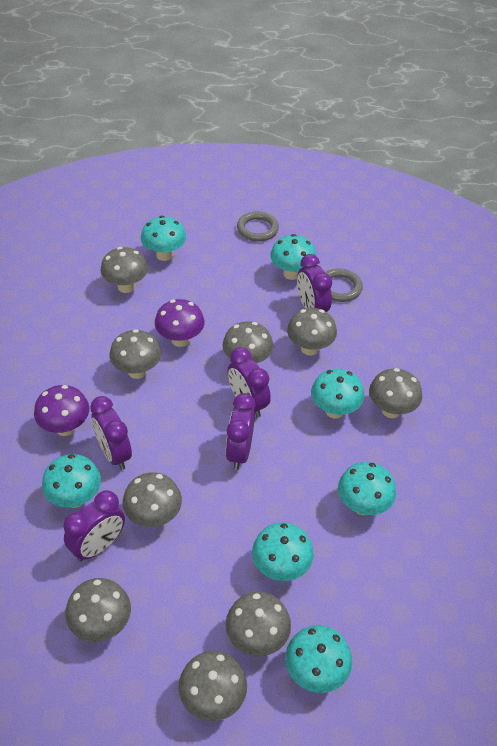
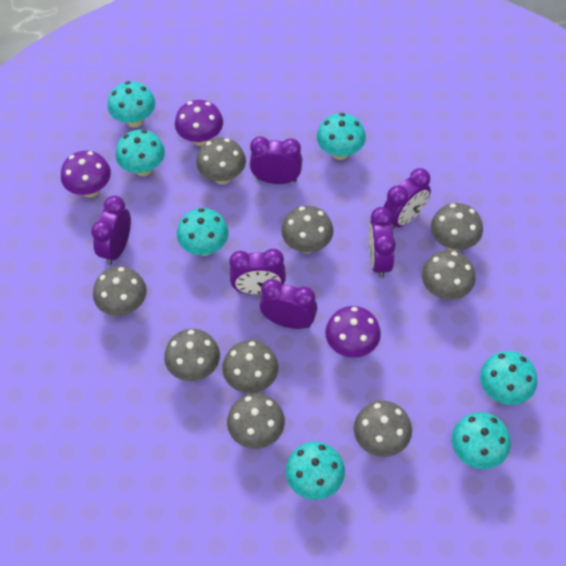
grey ring: [237,211,279,242] [325,268,363,302] = 2 -> none = 0
purple clock: [63,490,125,562] [90,396,132,470] [226,393,255,470] [228,347,271,418] [297,254,332,312] = 5 -> [91,195,131,265] [229,249,286,295] [250,136,302,184] [260,279,318,329] [369,207,396,278] [384,168,431,229] = 6
purple mushroom: [34,385,89,436] [155,299,205,347] = 2 -> [61,151,111,198] [175,100,223,146] [325,306,381,358] = 3

